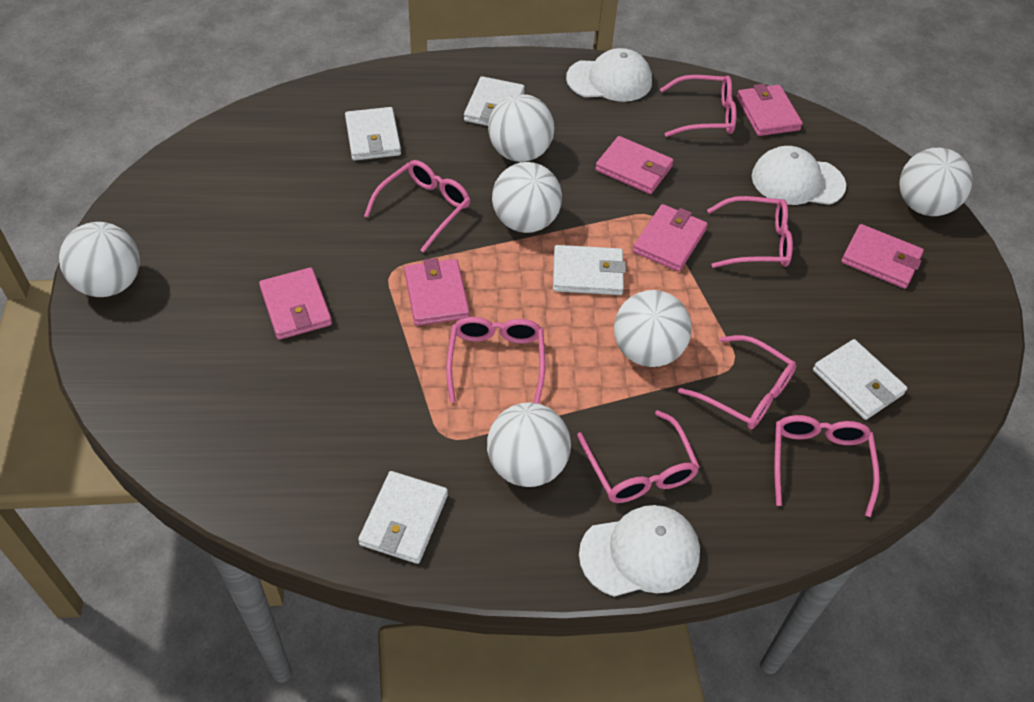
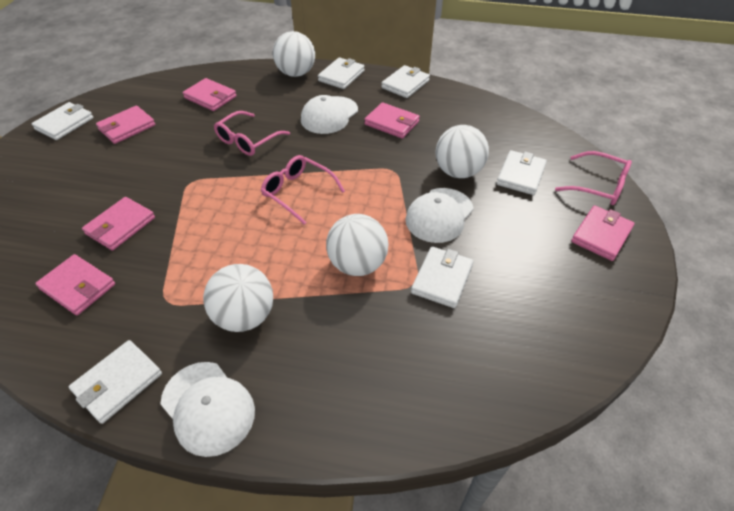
pink glasses: [364,160,470,253] [446,317,545,404] [577,410,700,503] [660,75,737,137] [678,335,796,430] [707,196,793,268] [774,415,880,517] = 7 -> [214,111,290,156] [261,155,345,225] [555,151,632,205] = 3
white ball: [59,222,140,297] [487,402,571,487] [488,94,555,162] [492,162,562,233] [614,290,692,367] [899,148,973,216] = 6 -> [203,264,273,332] [273,31,315,77] [326,214,389,276] [436,125,489,178] = 4
white wallet: [345,107,401,161] [358,471,448,564] [464,76,525,126] [553,245,626,295] [813,339,907,420] = 5 -> [32,102,93,140] [69,340,162,424] [318,57,365,89] [381,65,430,98] [411,247,474,308] [496,150,547,195] = 6

